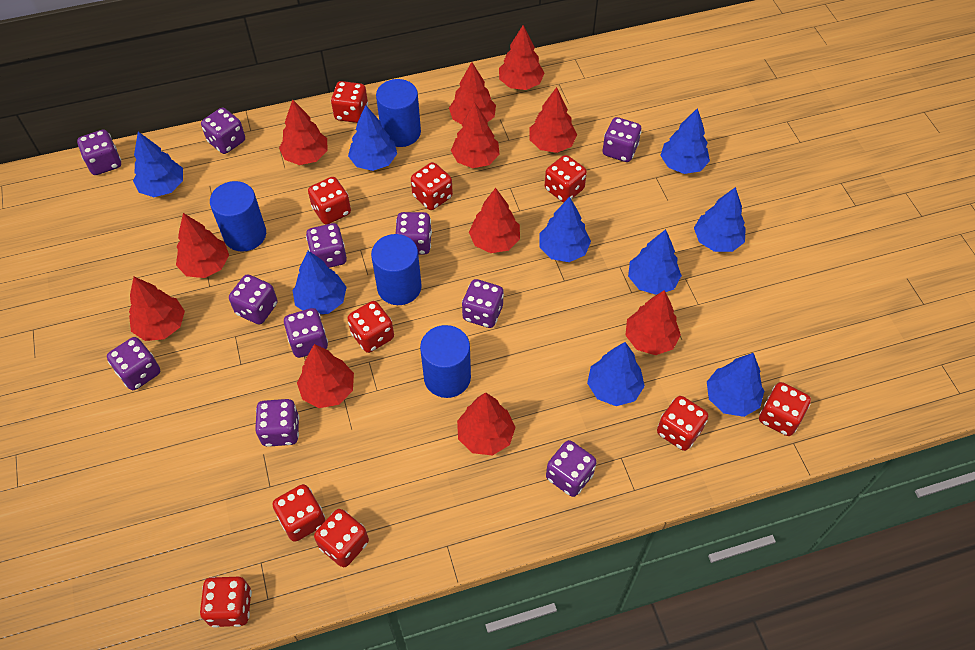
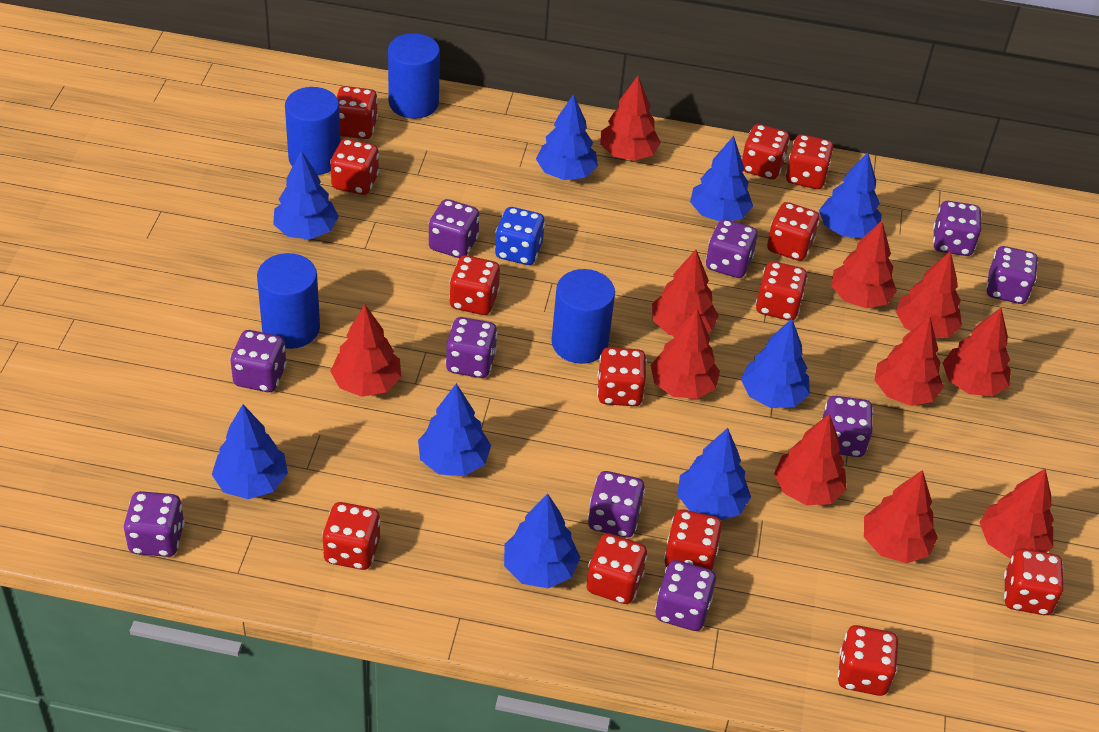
blue dice: none = 0 -> [495,207,545,265] = 1
purple dice: [77,129,121,175] [107,337,160,390] [201,108,245,154] [229,274,277,324] [255,399,299,447] [284,308,328,358] [306,223,347,268] [396,212,432,255] [462,279,504,328] [546,440,597,497] [602,117,642,162] = 11 -> [124,491,185,557] [230,330,287,392] [429,199,480,258] [445,317,498,378] [588,471,645,538] [655,560,716,631] [706,219,758,278] [821,396,873,457] [933,201,982,256] [986,246,1038,304] = 10
red dice: [200,577,252,628] [272,484,325,542] [308,177,351,225] [314,509,369,567] [331,81,368,123] [347,301,394,353] [411,162,453,210] [545,155,587,202] [657,396,708,451] [759,382,811,436] = 10 -> [322,502,381,570] [330,139,379,195] [337,86,378,139] [449,255,500,315] [587,533,647,604] [597,347,647,406] [664,510,722,571] [742,124,790,179] [756,261,808,321] [767,202,819,261] [785,134,833,189] [837,625,898,696] [1004,548,1063,615] = 13

